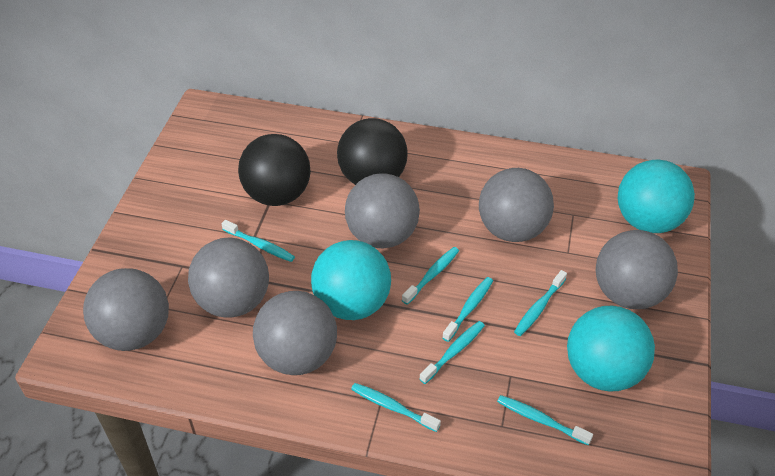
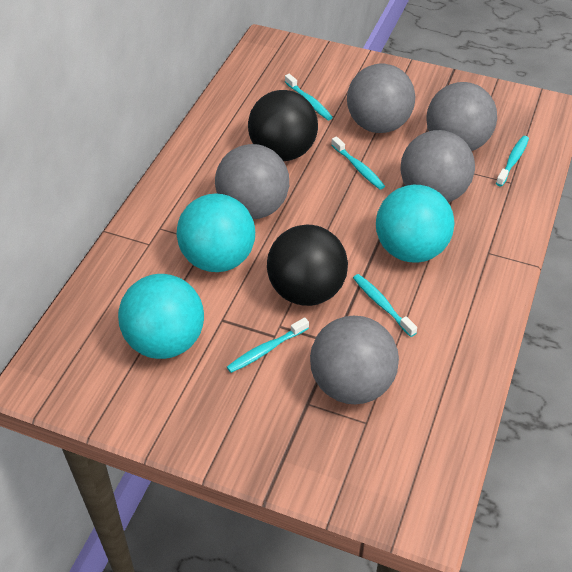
grey ball: [83,268,169,351] [188,238,269,318] [253,291,337,375] [345,173,420,248] [479,168,554,242] [596,230,678,309] = 6 -> [215,144,289,219] [310,316,399,404] [347,64,416,133] [400,130,475,202] [426,82,497,151] = 5
turquoise toothbrush: [221,220,295,262] [351,383,441,432] [402,247,459,305] [420,321,485,384] [442,277,493,342] [497,395,593,445] [514,270,567,336] = 7 -> [227,317,309,373] [285,74,333,120] [331,136,385,190] [353,274,417,337] [496,136,529,186] = 5

